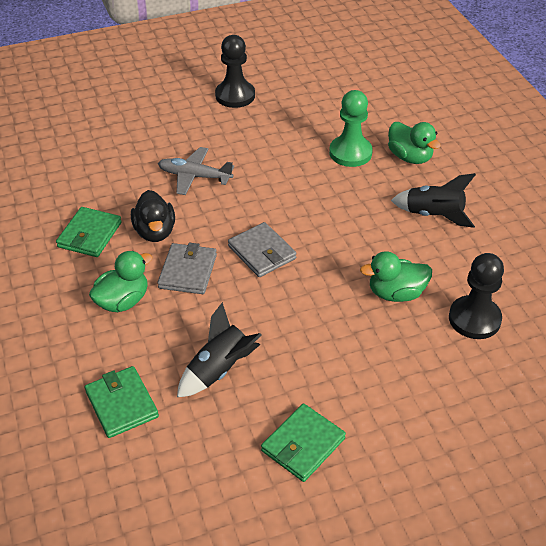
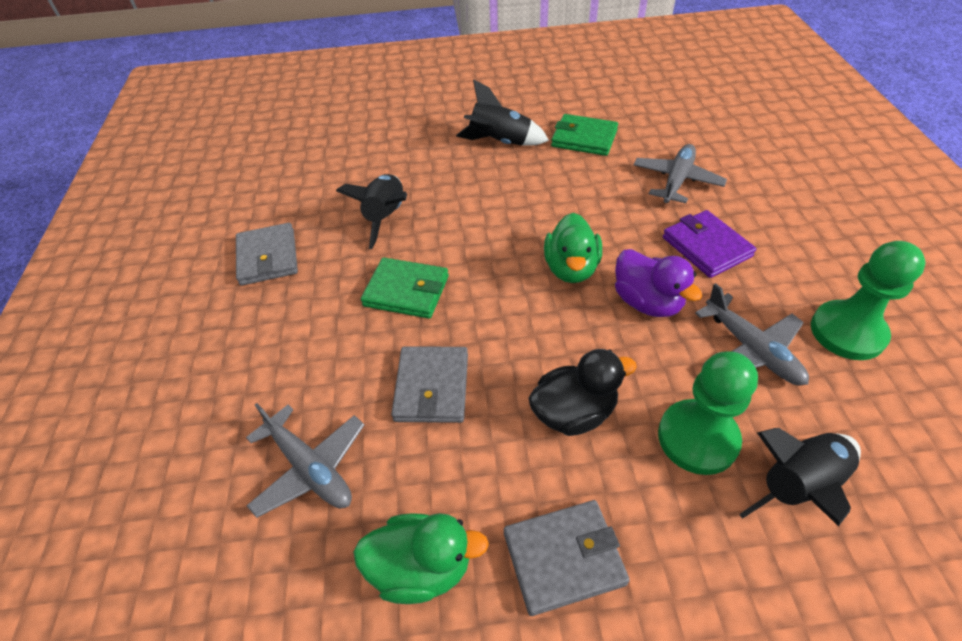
black pawn: [215,35,255,108] [449,253,504,339] = 2 -> none = 0
black rocket: [177,302,262,397] [391,173,476,228] = 2 -> [336,174,407,249] [456,79,549,146] [739,428,861,527] = 3
green duck: [89,251,153,312] [360,251,432,302] [388,122,441,164] = 3 -> [353,513,489,604] [544,213,602,283] = 2
green pawn: [329,90,373,167] = 1 -> [658,351,758,475] [811,241,926,360] = 2
green wallet: [56,207,122,257] [85,366,159,438] [261,403,346,482] = 3 -> [361,258,449,319] [551,114,618,156] = 2
grey plane: [158,147,234,195] = 1 -> [246,403,364,518] [633,144,727,203] [695,283,809,385] = 3
grey wallet: [158,243,217,294] [228,222,297,277] = 2 -> [236,223,298,286] [391,347,468,423] [504,500,630,616] = 3
purple duck: none = 0 -> [615,249,702,317] = 1
purple wallet: none = 0 -> [663,210,756,278] = 1

